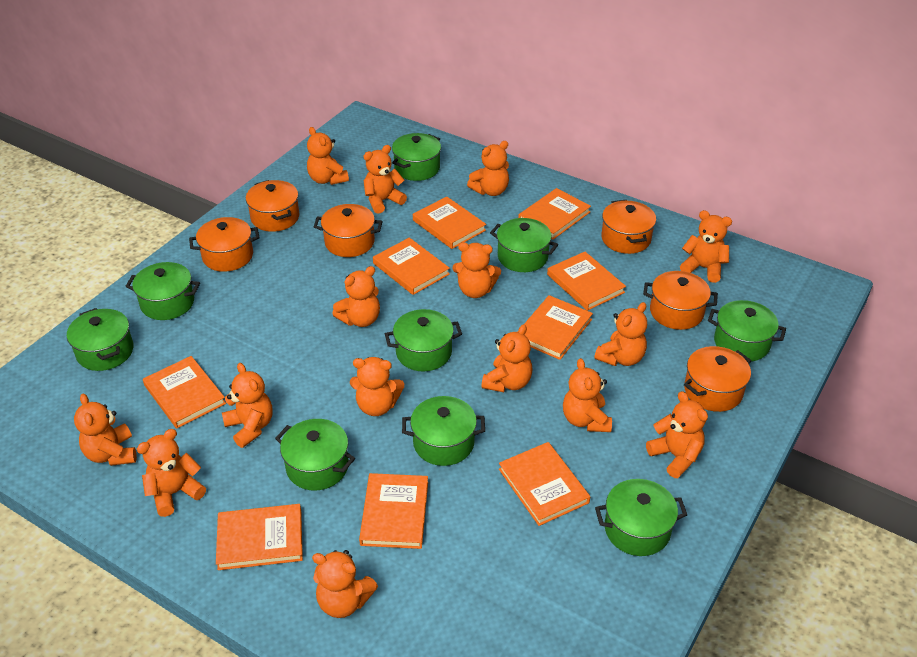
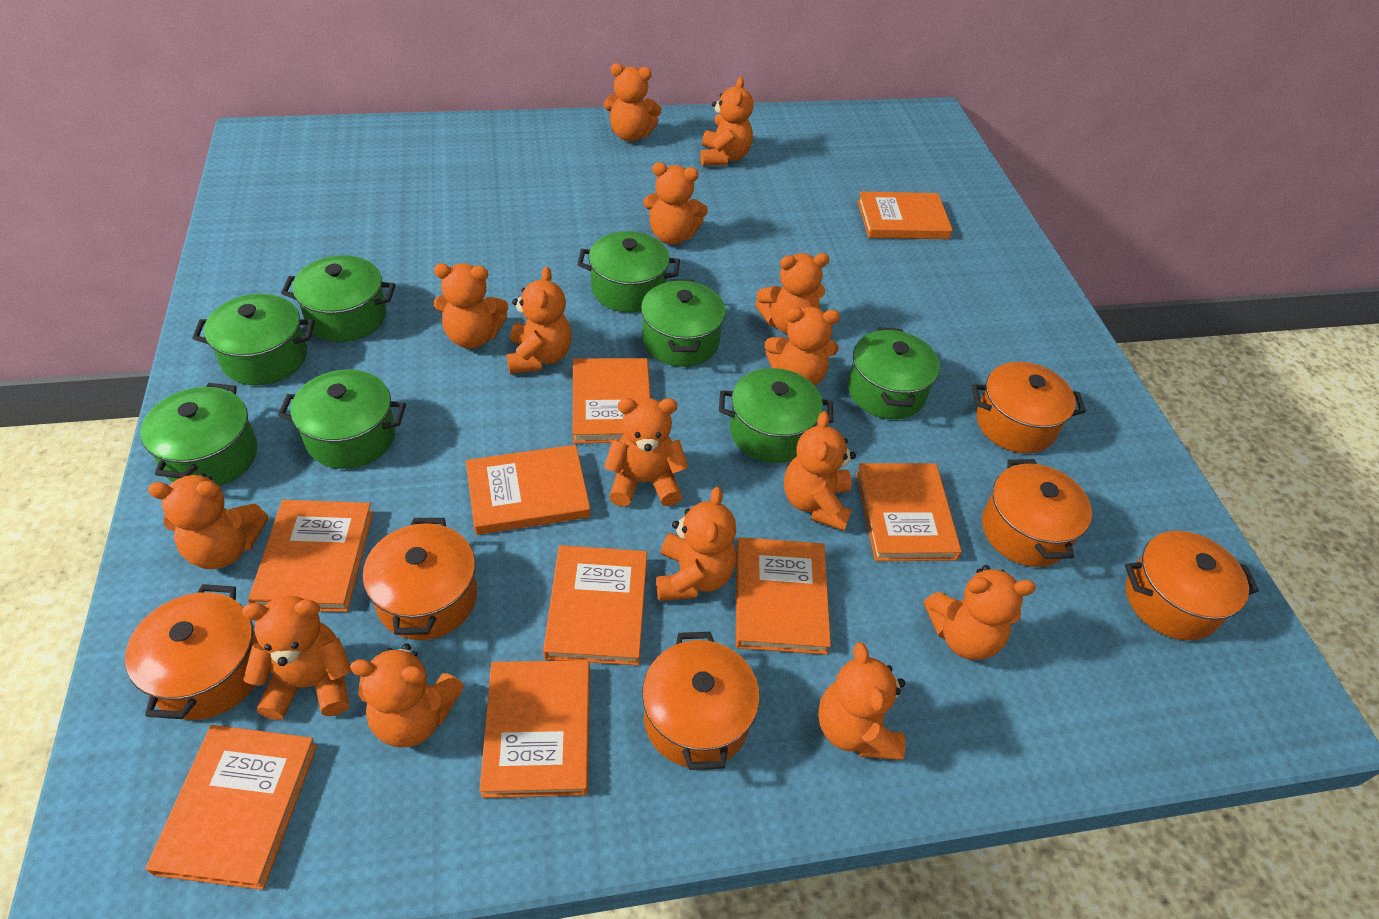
green pot: [67,308,134,371] [125,262,200,320] [275,419,355,491] [385,309,462,371] [392,133,441,181] [402,396,485,466] [490,218,558,272] [595,479,687,556] [708,300,786,361] = 9 -> [141,383,258,486] [192,294,315,385] [278,370,406,469] [281,255,396,342] [577,231,680,313] [641,279,726,367] [719,368,834,463] [848,327,940,419] = 8

